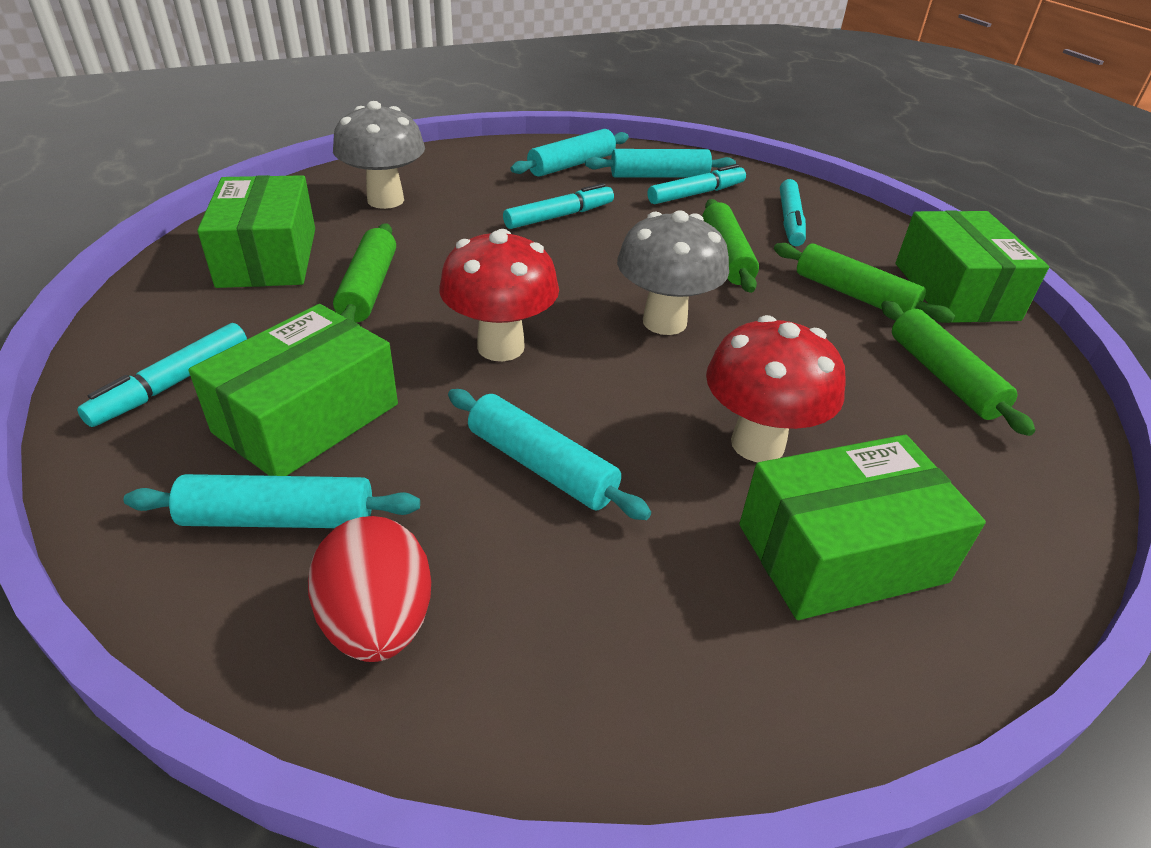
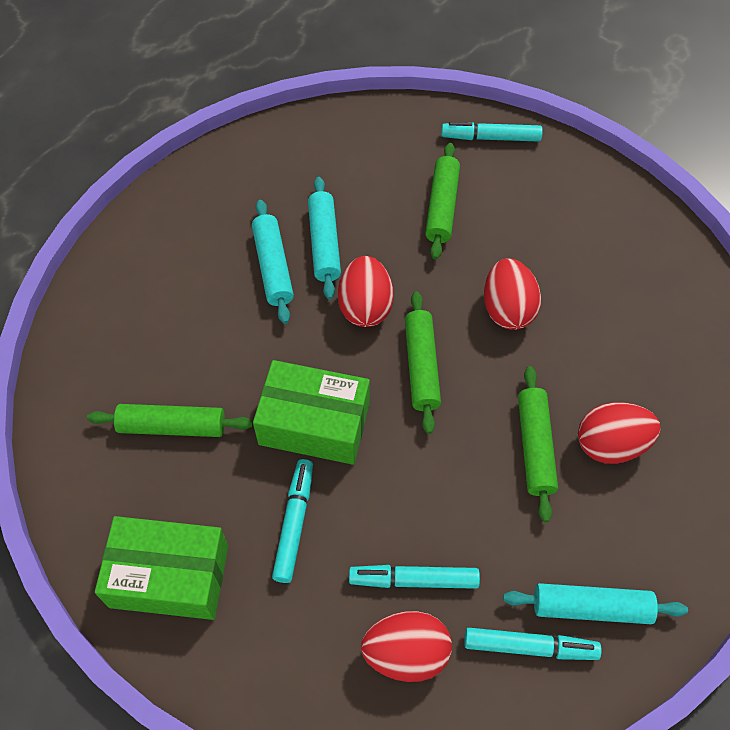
green box: [188,304,398,476] [197,175,315,288] [739,435,986,620] [896,210,1049,323] = 4 -> [95,516,228,620] [253,360,370,465] = 2
grey mushroom: [333,101,425,209] [617,210,729,335] = 2 -> none = 0
red egg: [308,516,431,662] = 1 -> [338,256,394,327] [361,611,452,682] [484,258,541,330] [578,402,661,464] = 4
red mushroom: [439,229,559,361] [706,315,846,462] = 2 -> none = 0
turquoise rolling pin: [124,474,420,528] [448,389,651,520] [511,129,629,177] [585,149,736,177] = 4 -> [252,200,294,324] [308,177,341,300] [503,583,688,624] = 3

